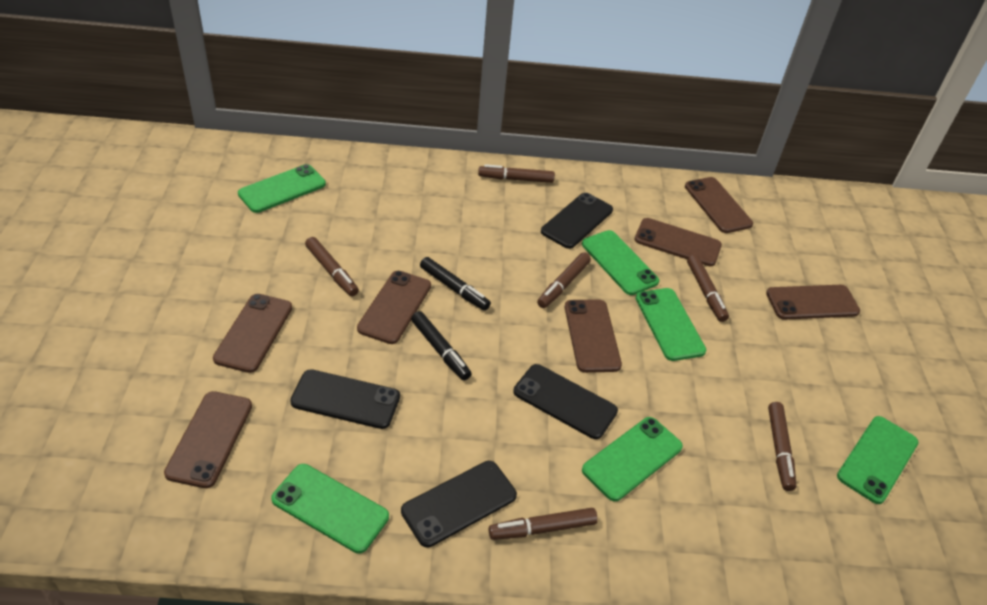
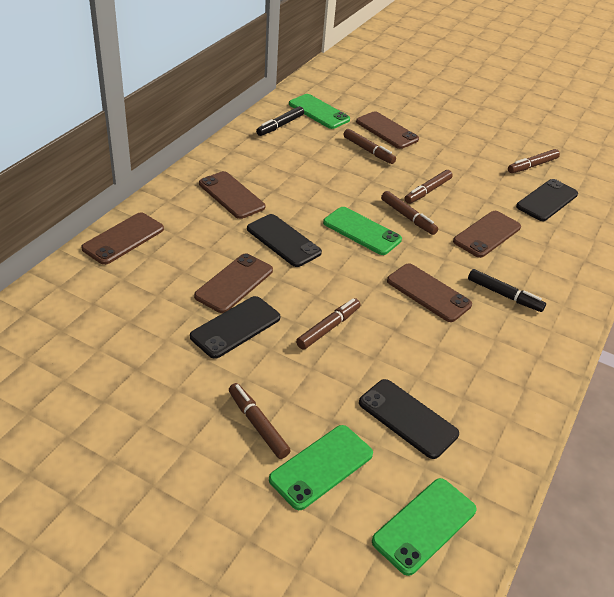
brown phone: [164,391,252,488] [213,294,292,373] [357,271,431,344] [565,299,622,373] [635,218,722,266] [685,177,753,233] [766,285,860,320] = 7 -> [81,212,164,265] [194,253,273,313] [199,171,265,219] [356,111,419,149] [387,264,472,322] [453,211,521,258] = 6
green phone: [238,164,326,213] [271,464,389,554] [582,230,659,295] [582,417,683,501] [636,288,706,361] [837,416,919,504] = 6 -> [269,425,373,510] [289,94,350,129] [323,207,402,255] [372,478,477,576] = 4

